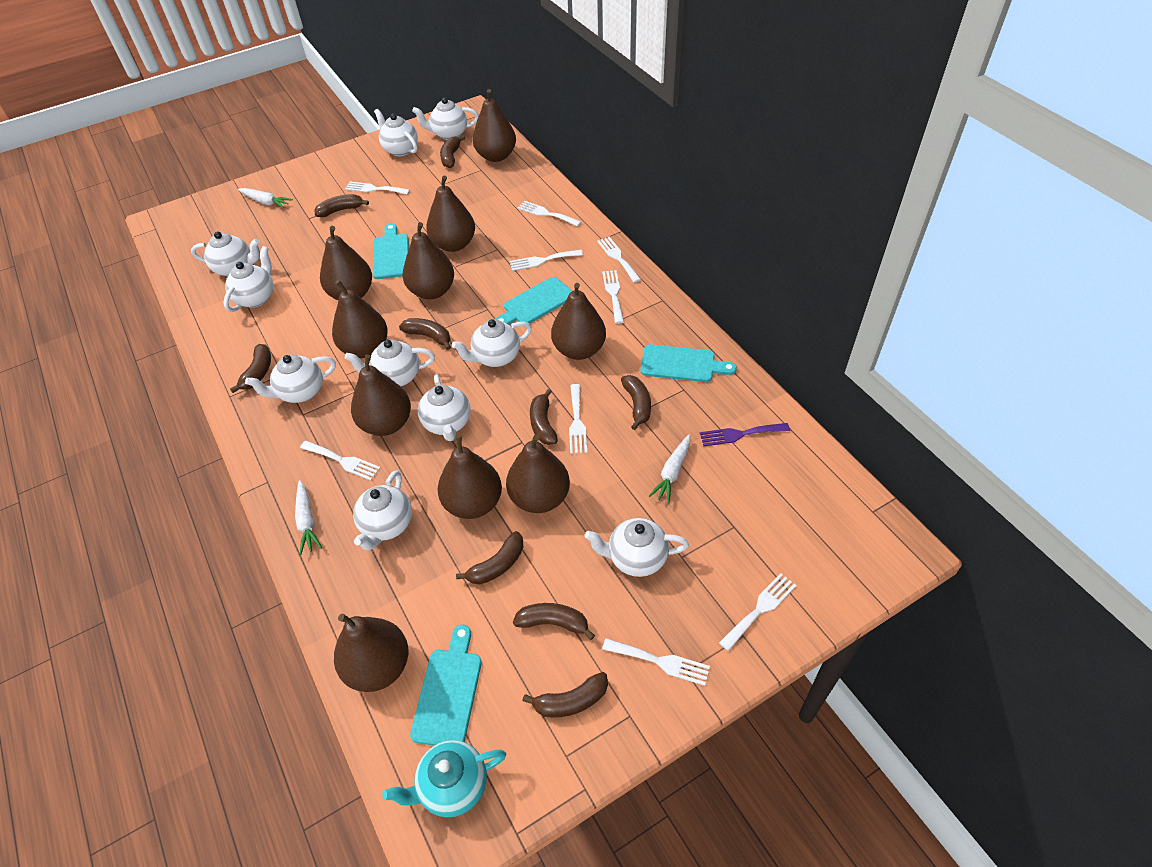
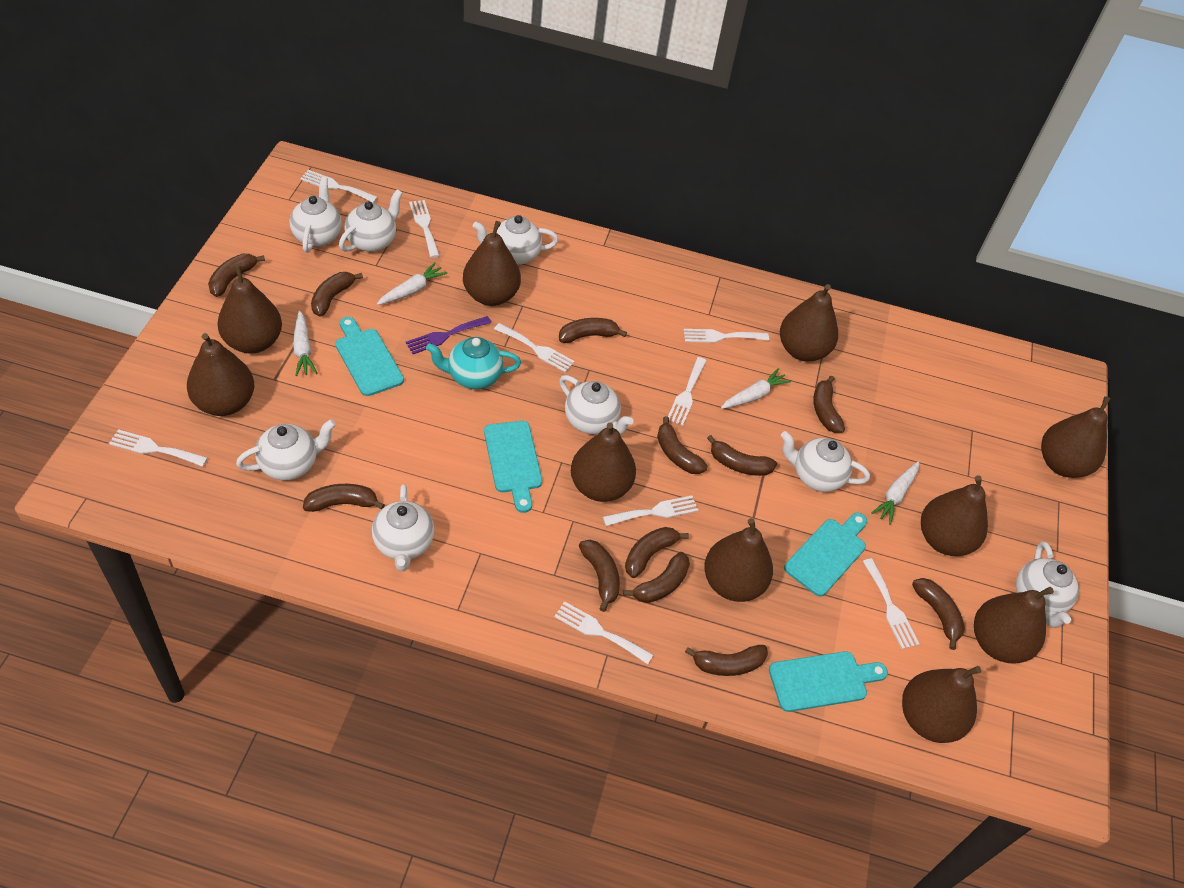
brown banana: [230,344,271,393] [314,194,369,217] [399,318,451,350] [440,135,465,168] [456,531,523,584] [513,603,595,640] [523,672,608,718] [530,389,558,445] [621,375,651,430] = 9 -> [208,254,265,297] [303,484,385,512] [311,272,363,317] [559,318,627,343] [579,540,620,612] [623,552,690,603] [625,527,689,578] [657,416,708,474] [685,645,768,676] [707,435,777,476] [813,375,845,433] [912,578,965,650] = 12
white carrot: [238,188,293,209] [295,480,322,555] [649,435,690,503] = 3 -> [293,311,317,376] [377,263,447,305] [721,368,791,409] [871,461,919,525] = 4
white teapot: [191,231,260,276] [224,246,273,312] [245,355,336,403] [345,339,435,387] [353,470,412,551] [374,109,418,156] [412,97,479,140] [418,374,471,441] [452,319,532,367] [585,518,689,577] = 10 -> [236,419,336,480] [290,177,342,253] [339,189,403,252] [372,484,434,571] [473,215,558,265] [559,375,634,435] [781,431,870,492] [1016,541,1079,628] = 8

